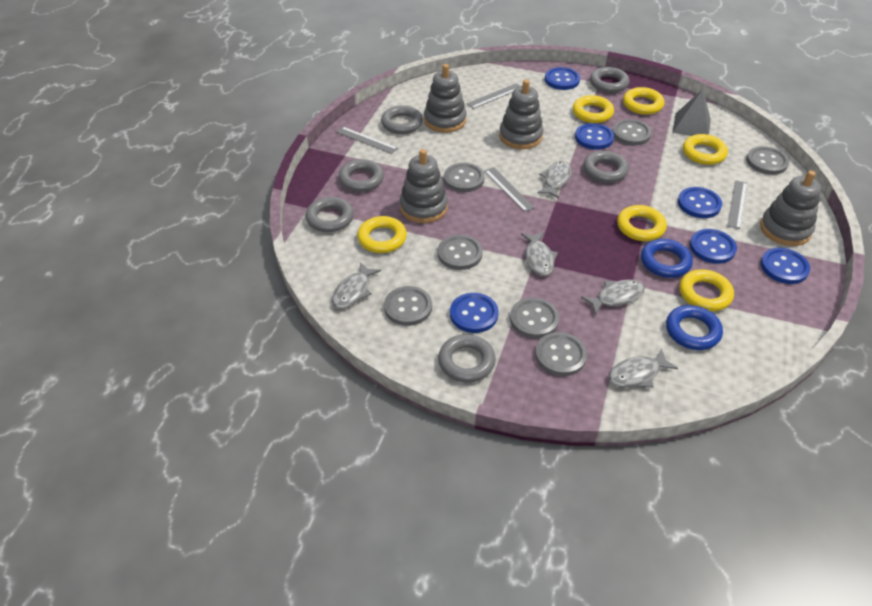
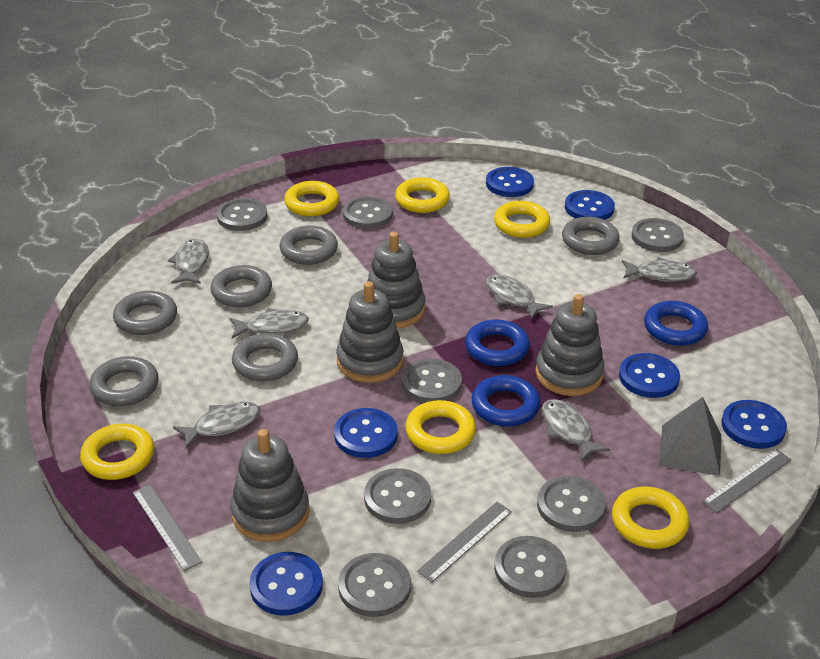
blue ring: [641,239,693,278] [666,305,723,350] = 2 -> [465,319,530,366] [472,375,540,427] [644,301,708,346] = 3
grey button: [384,286,432,326] [438,235,483,270] [444,163,485,192] [510,298,559,338] [535,332,587,376] [612,119,652,145] [746,146,789,175] = 7 -> [217,198,267,231] [338,553,411,617] [343,196,393,229] [364,468,431,524] [402,358,462,403] [494,536,566,598] [537,476,606,532] [631,218,684,252] = 8
grey fish: [332,262,381,309] [521,232,558,276] [537,161,572,199] [581,279,645,315] [608,348,678,387] = 5 -> [168,239,209,284] [173,402,260,449] [230,308,309,338] [486,274,553,319] [542,399,610,462] [622,257,697,282] = 6
grey ruler: [337,127,398,154] [467,83,520,109] [485,167,535,212] [727,180,747,229] = 4 -> [132,485,202,571] [417,502,512,582] [702,449,792,513] = 3

